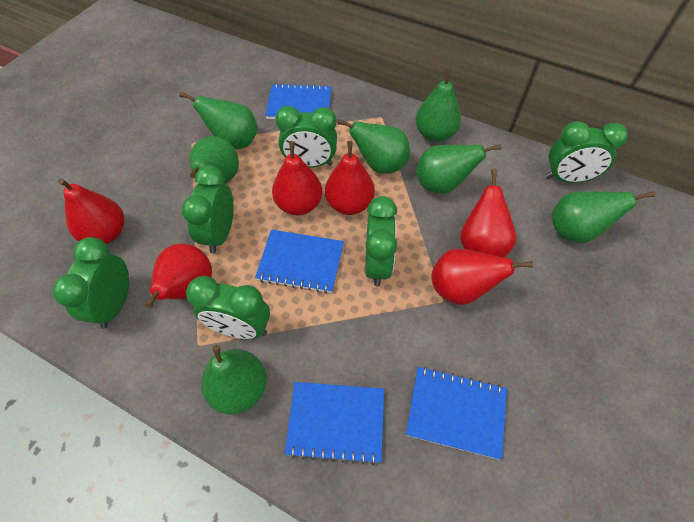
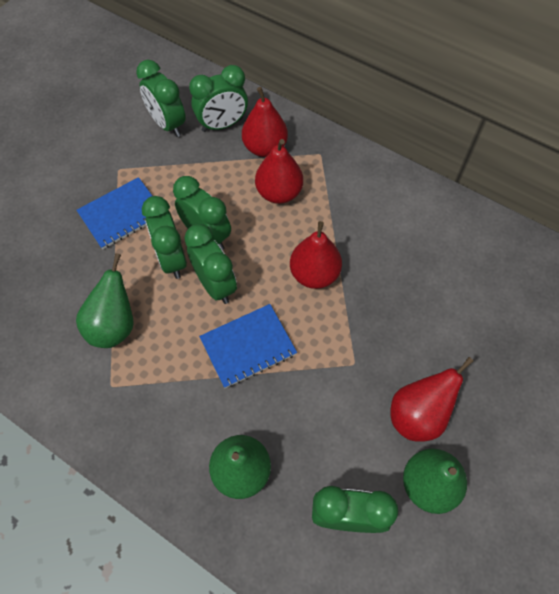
blue notebook: [255,229,344,294] [265,83,331,119] [285,382,384,465] [406,367,507,460] = 4 -> [76,177,152,249] [199,304,297,388] = 2
green pear: [179,92,258,149] [189,136,239,184] [201,345,267,414] [337,119,410,174] [416,67,461,142] [416,144,501,194] [552,191,656,243] = 7 -> [76,253,134,348] [209,435,271,499] [403,448,467,514] = 3
red pear: [57,178,124,244] [145,244,212,308] [272,141,322,215] [325,141,375,215] [431,249,533,305] [460,168,516,257] = 6 -> [242,87,288,157] [255,139,303,204] [290,221,342,289] [391,357,474,442] = 4

